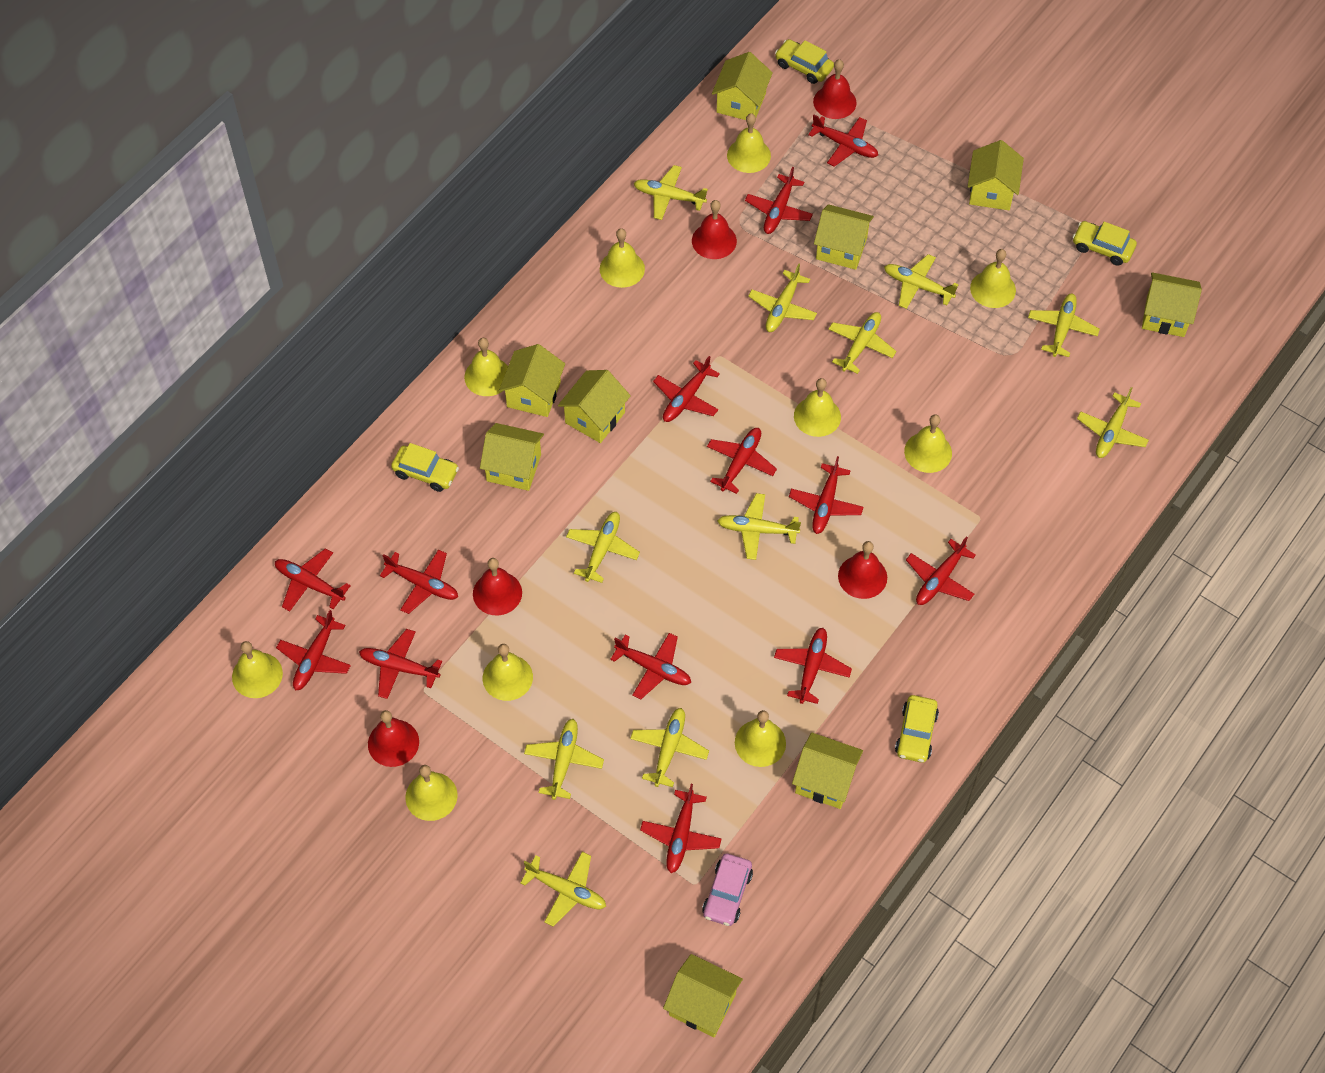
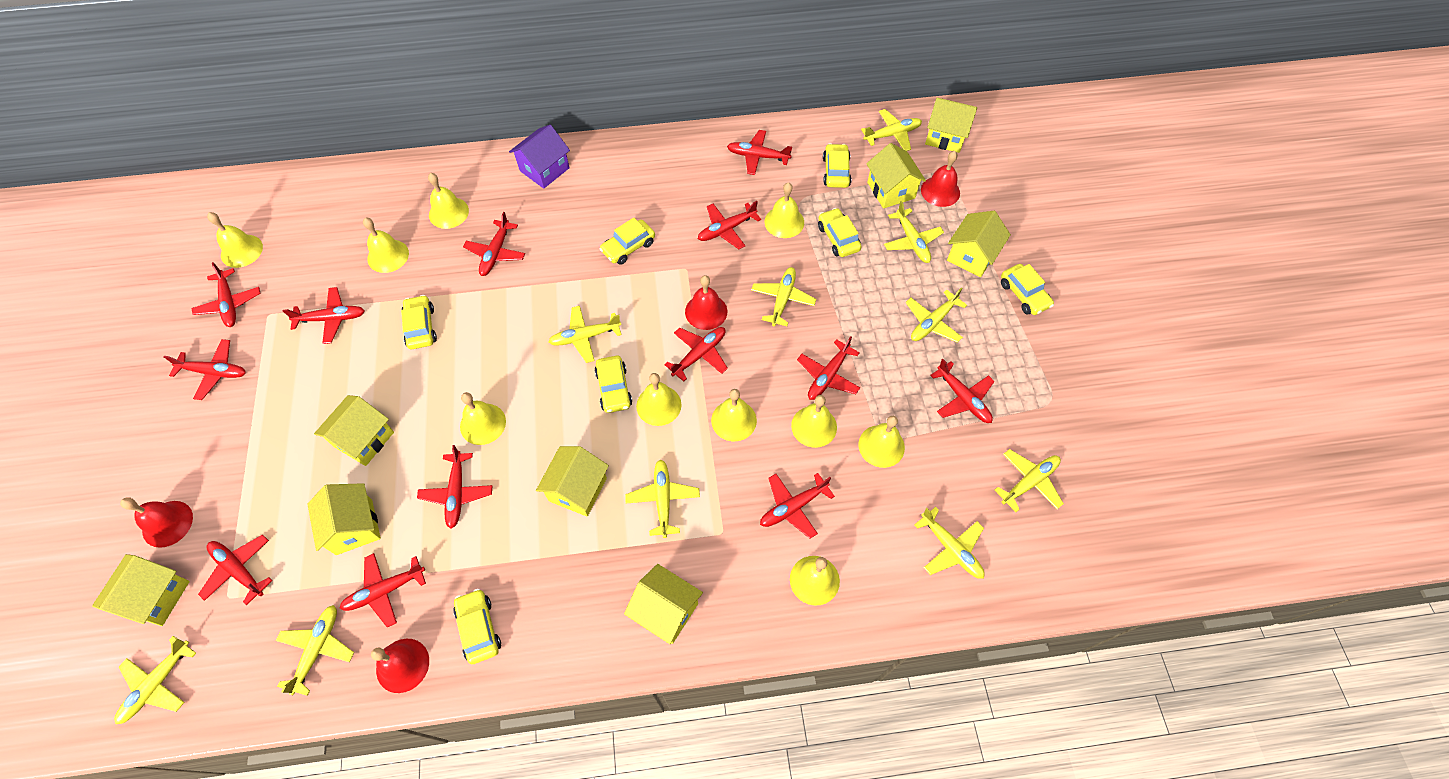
pink car: [702,854,753,926] = 1 -> none = 0
purple house: none = 0 -> [509,125,570,189] = 1
red bell: [368,710,419,767] [473,558,522,615] [692,200,737,259] [813,59,857,119] [838,541,887,599] = 5 -> [120,497,193,548] [371,639,429,693] [685,275,727,330] [921,151,960,207] = 4
yellow car: [391,443,459,492] [775,39,834,84] [895,695,939,763] [1073,221,1137,266] = 4 -> [401,295,437,349] [453,589,501,664] [594,356,632,413] [599,217,655,265] [818,208,862,257] [823,143,852,188] [1001,264,1054,315] = 7
yellow house: [480,423,544,491] [499,344,565,417] [558,370,631,443] [663,954,743,1037] [712,52,773,120] [792,732,863,809] [814,204,874,270] [968,140,1024,210] [1142,272,1202,337] = 9 -> [92,554,190,626] [307,483,381,555] [314,395,394,466] [536,446,609,517] [624,564,703,644] [866,143,926,209] [925,98,977,153] [947,211,1011,277] = 8
yellow plane: [520,852,606,927] [524,719,604,800] [566,512,640,583] [630,708,709,787] [634,165,708,220] [717,493,801,560] [748,263,817,332] [829,312,897,374] [884,254,959,309] [1028,293,1100,357] [1077,387,1149,458] = 11 -> [114,636,196,724] [276,605,354,696] [548,306,622,363] [625,459,700,538] [751,267,816,326] [861,109,922,151] [884,201,944,263] [905,287,967,343] [914,507,985,579] [995,449,1064,512] = 10

